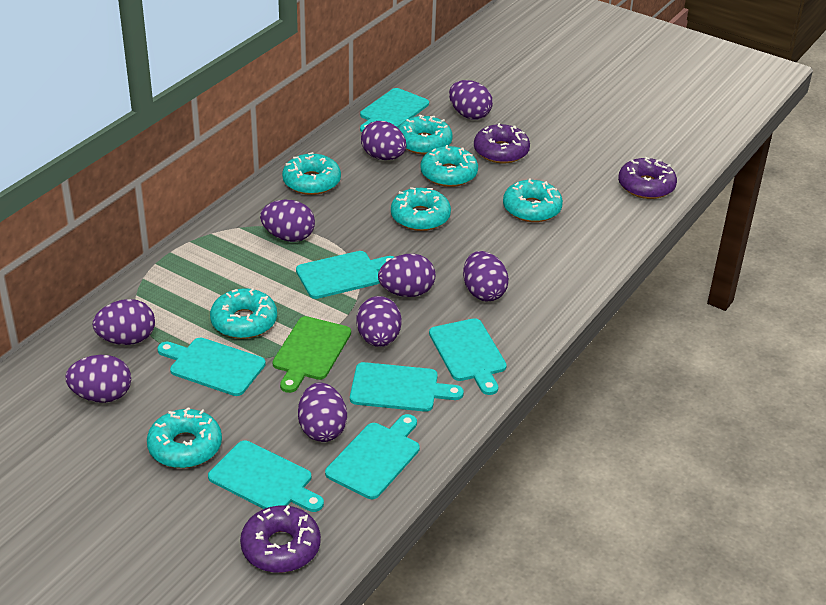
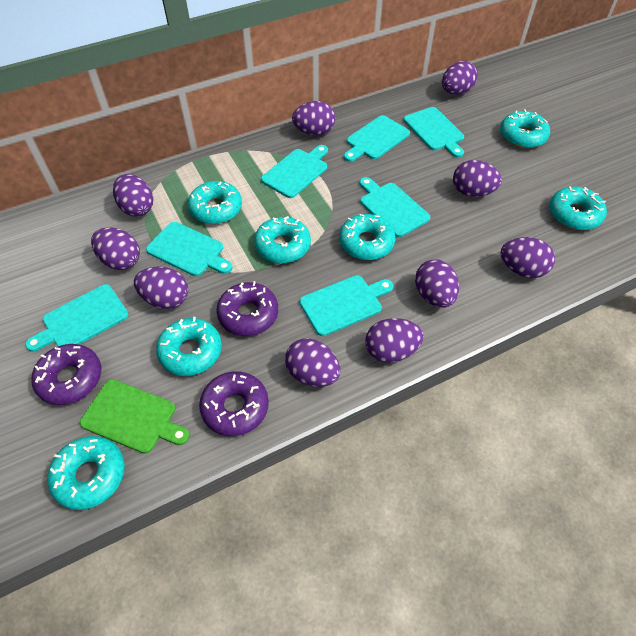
purple egg: [65,355,131,403] [93,299,155,345] [260,200,315,242] [298,383,347,442] [356,296,402,347] [361,121,407,160] [378,254,436,297] [449,80,493,119] [463,251,509,301] = 9 -> [91,227,140,270] [113,174,153,217] [134,266,188,309] [285,338,340,387] [292,101,335,135] [365,318,424,363] [415,259,459,308] [442,61,478,95] [453,160,502,197] [500,237,555,278] = 10

